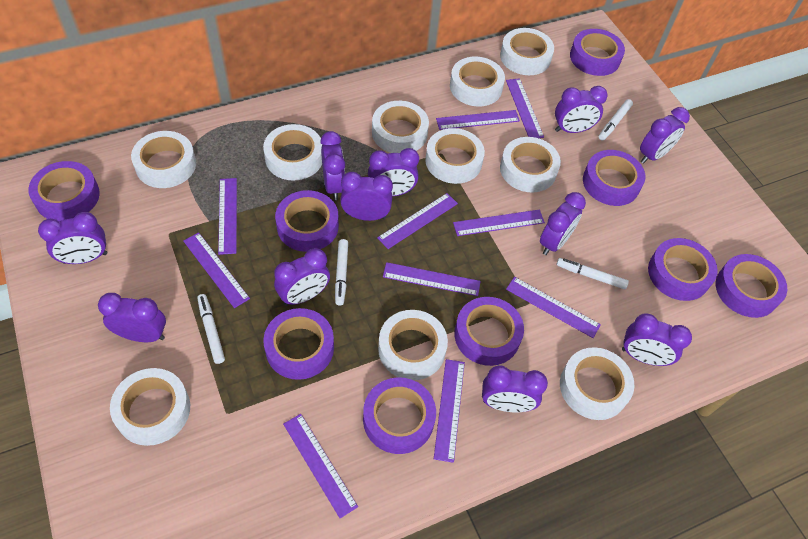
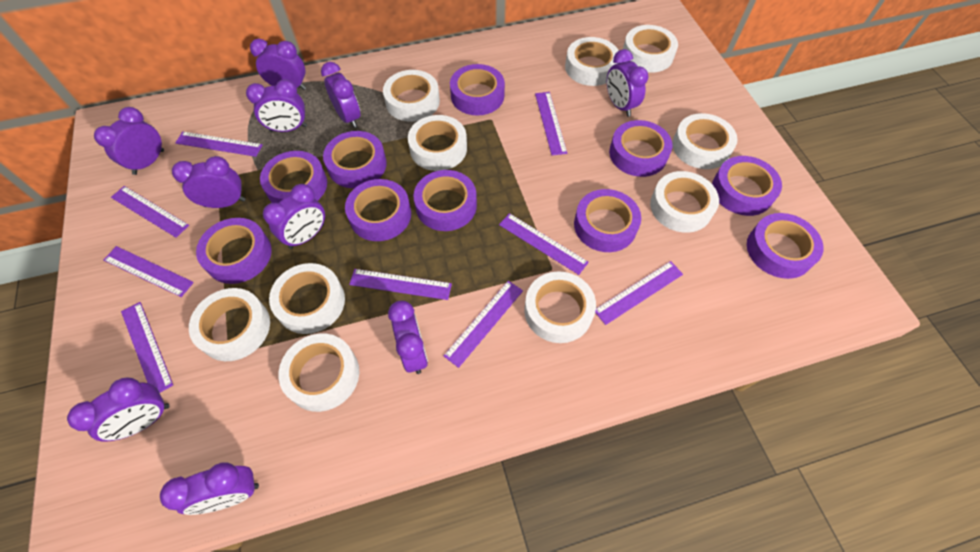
purple clock: [38,212,107,264] [98,293,166,342] [274,248,330,306] [320,131,345,200] [340,172,393,221] [368,148,419,196] [482,365,548,412] [540,192,586,255] [555,86,608,133] [622,313,692,366] [640,107,690,164] = 11 -> [67,377,170,442] [94,107,164,175] [160,462,259,515] [172,156,246,208] [246,79,307,132] [250,39,306,90] [263,184,325,249] [321,62,361,128] [388,301,428,374] [607,49,648,117] = 10
purple ruler: [183,232,250,308] [218,178,237,255] [283,414,358,518] [377,193,458,249] [383,262,481,296] [434,359,465,463] [436,110,520,130] [453,209,545,236] [506,78,544,138] [506,277,601,338] = 10 -> [104,246,194,297] [111,186,189,238] [121,302,173,393] [175,132,262,157] [349,269,452,300] [444,281,523,368] [499,213,589,275] [535,92,567,156] [595,261,683,325] = 9
purple tape: [28,161,100,221] [263,308,334,380] [275,190,339,252] [363,377,436,454] [454,297,524,366] [570,29,625,76] [583,150,646,206] [648,238,718,301] [716,254,787,318] = 9 -> [196,218,272,284] [260,151,327,203] [323,131,387,188] [345,179,411,241] [413,170,477,231] [450,64,505,115] [574,189,641,252] [609,120,673,177] [712,156,782,216] [747,213,823,279] = 10
white marker: [197,294,225,364] [335,239,348,306] [556,258,629,289] [599,99,633,141] = 4 -> none = 0

